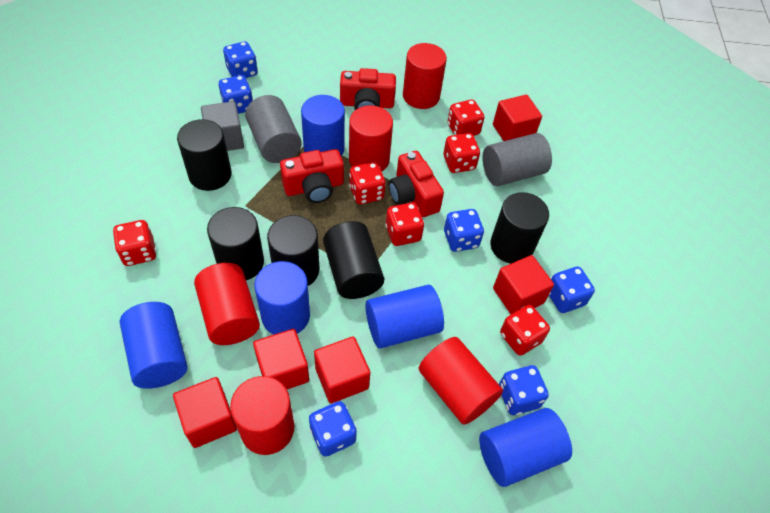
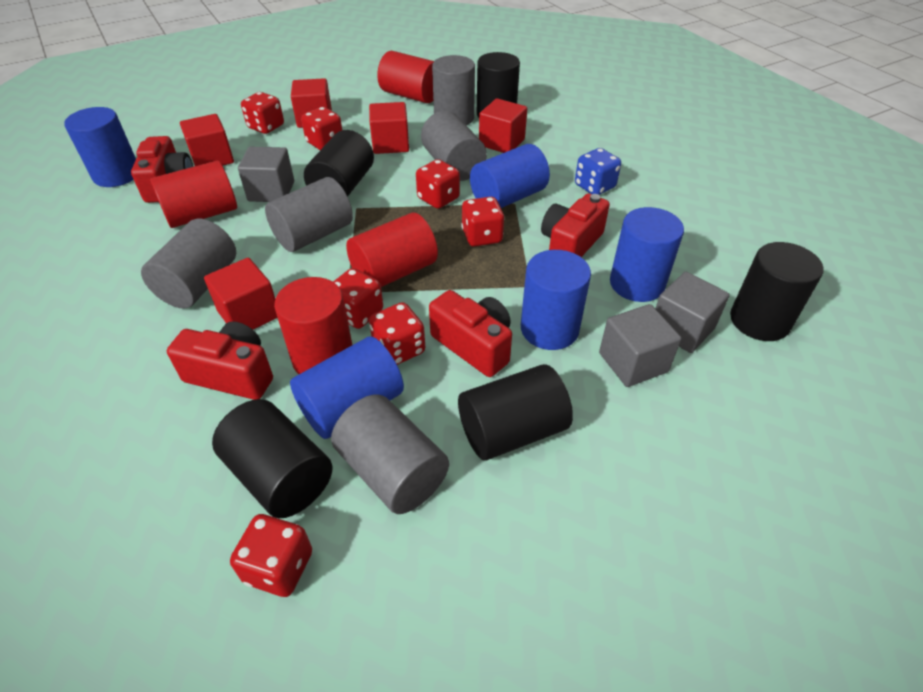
blue dice: [219,75,253,114] [223,41,258,78] [309,401,357,456] [444,209,484,252] [499,365,549,415] [549,267,595,313] = 6 -> [575,148,621,195] = 1
grey cube: [201,101,244,151] = 1 -> [238,147,294,202] [599,304,681,387] [655,272,730,353] = 3
grey cylinder: [245,95,302,163] [483,133,552,186] = 2 -> [141,219,236,309] [265,177,353,252] [331,394,449,514] [421,111,487,181] [432,55,475,125] = 5
red camera: [280,149,344,203] [340,68,396,110] [389,151,444,217] = 3 -> [131,136,193,203] [167,321,273,400] [429,290,512,377] [541,194,610,257] = 4
red cylinder: [194,263,260,345] [230,376,295,455] [349,105,393,172] [403,43,447,109] [419,337,503,425] = 5 -> [150,161,237,228] [274,277,352,374] [346,212,438,287] [377,51,434,103] = 4
red dice: [113,220,156,266] [349,162,386,204] [385,202,424,246] [444,133,480,173] [447,100,484,136] [500,305,550,356] = 6 -> [230,514,312,597] [241,92,284,134] [301,107,342,150] [333,268,383,329] [369,302,425,365] [416,159,460,209] [461,197,505,247] = 7

